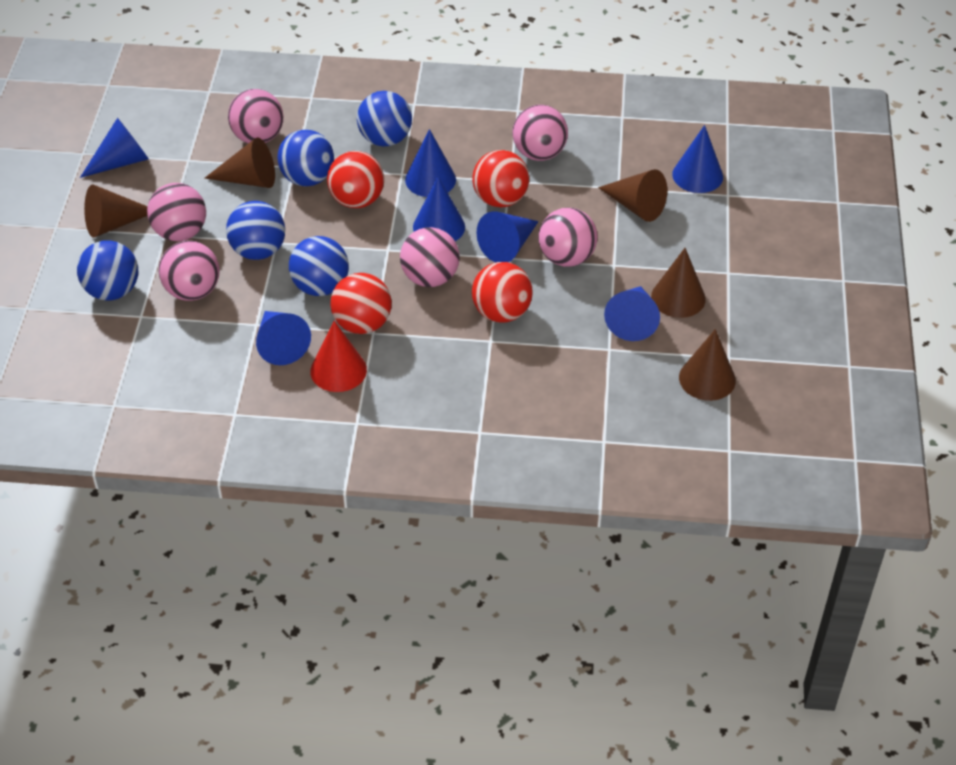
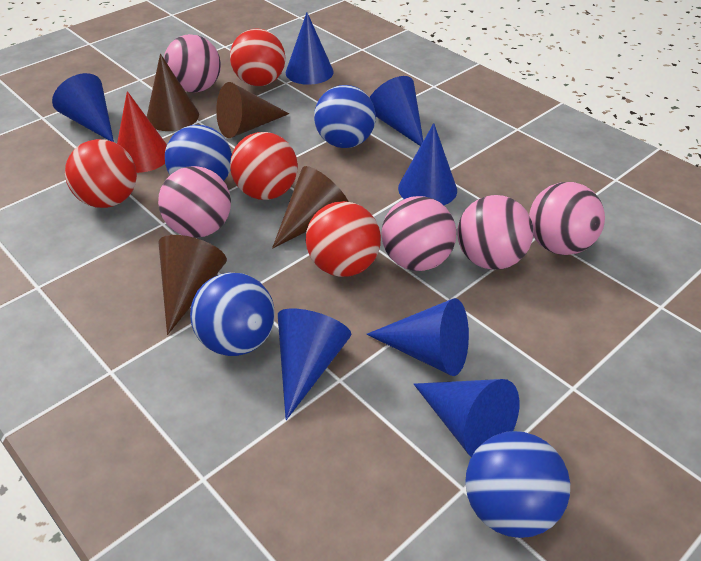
blue ball: [77,240,138,301] [226,201,285,260] [277,129,334,186] [289,236,349,296] [357,91,412,146] = 5 -> [165,125,232,181] [190,273,275,356] [314,85,376,148] [465,431,570,538] = 4
brown cone: [84,184,148,238] [205,138,275,188] [598,169,667,222] [651,248,706,318] [679,329,736,401] = 5 -> [147,54,199,131] [158,235,227,335] [216,82,289,138] [272,166,349,248] = 4
pink ball: [147,183,206,241] [159,241,220,301] [228,89,283,143] [400,227,460,287] [512,105,568,161] [538,208,598,267] = 6 -> [158,166,231,238] [164,34,221,93] [381,196,456,271] [457,195,533,270] [529,182,605,255] = 5

